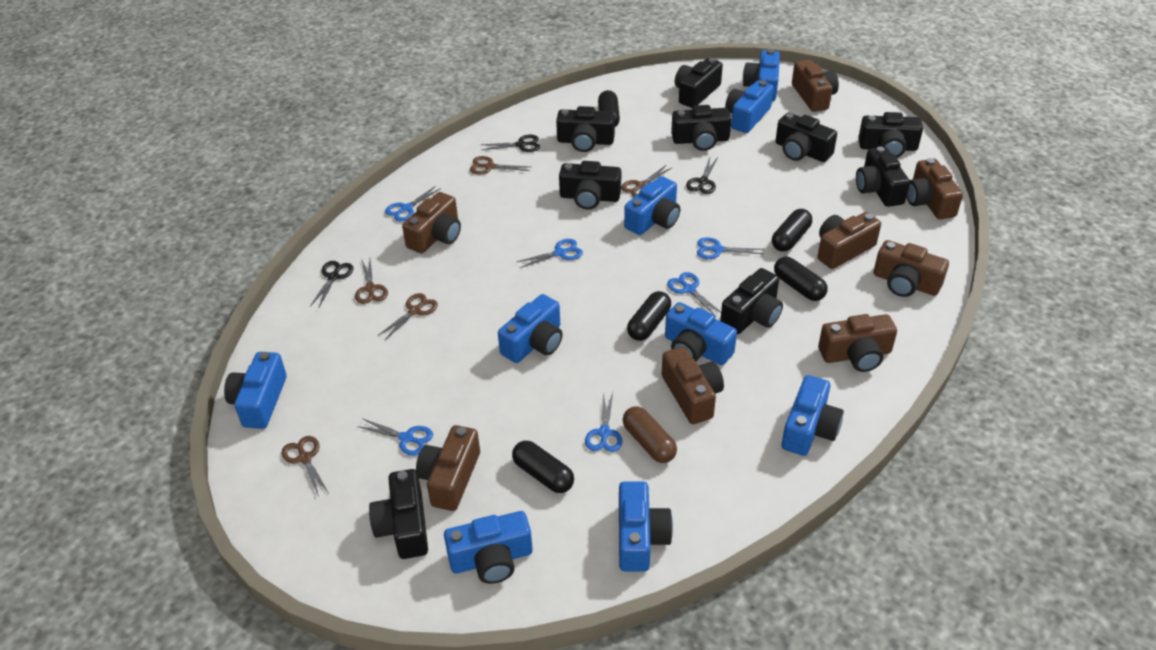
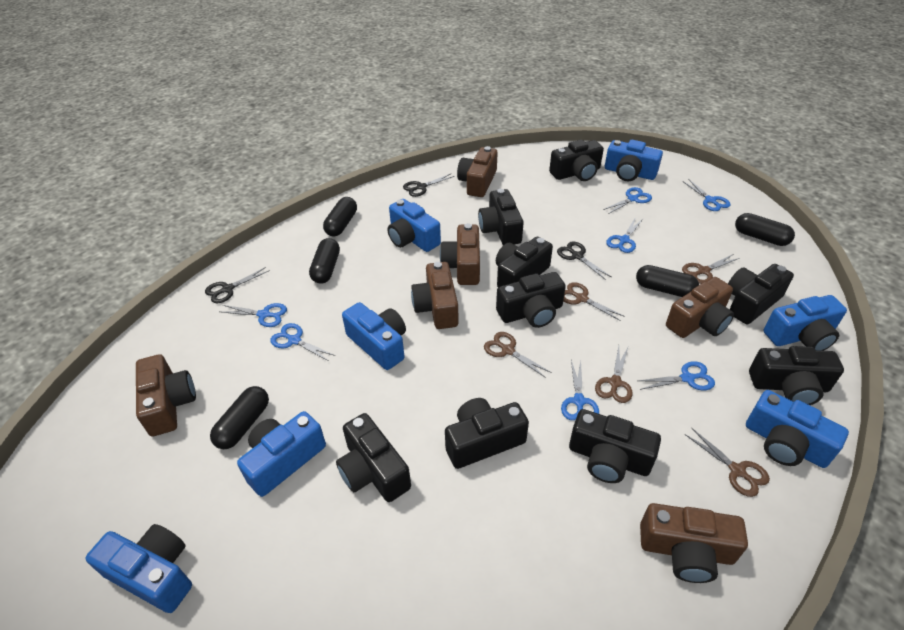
blue camera: [224,352,287,429] [444,511,533,584] [498,294,563,363] [619,481,673,572] [624,176,680,235] [665,302,737,365] [725,80,774,133] [743,49,780,101] [782,375,844,456] = 9 -> [85,524,192,613] [237,411,326,497] [342,302,406,370] [387,199,441,252] [605,140,663,181] [746,390,849,468] [763,295,847,351] = 7
blue scissors: [357,418,433,456] [385,186,441,222] [517,239,583,268] [585,392,623,452] [667,272,721,317] [697,237,763,259] = 6 -> [221,303,287,327] [270,323,335,361] [561,360,599,420] [603,187,652,214] [606,217,643,253] [638,361,715,390] [682,179,731,211] = 7
brown camera: [402,192,461,253] [416,425,480,511] [662,347,724,424] [792,60,839,112] [817,212,881,269] [818,314,897,372] [874,240,949,297] [907,158,963,219] = 8 -> [136,354,196,437] [411,262,459,329] [440,223,480,285] [457,146,498,197] [640,503,748,583] [666,277,734,338] = 6
brown capsule: [623,406,677,463] = 1 -> none = 0

